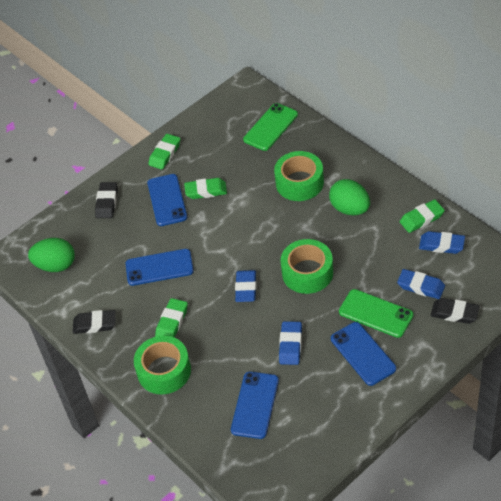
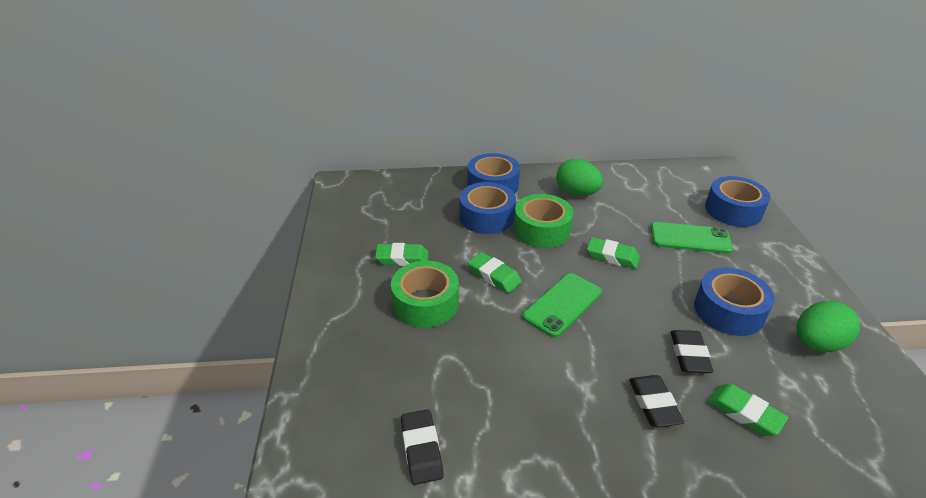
blue eraser: [235,270,257,302] [279,321,302,365] [397,269,445,299] [419,231,465,254] = 4 -> none = 0
blue phone: [126,249,194,286] [147,174,187,226] [231,371,279,439] [331,322,396,386] = 4 -> none = 0
blue tape: none = 0 -> [459,182,516,234] [467,153,520,194] [694,268,775,336] [705,176,770,227] = 4
green tape: [134,336,191,394] [274,151,324,201] [281,239,333,294] = 3 -> [391,261,459,328] [514,194,573,248] = 2

